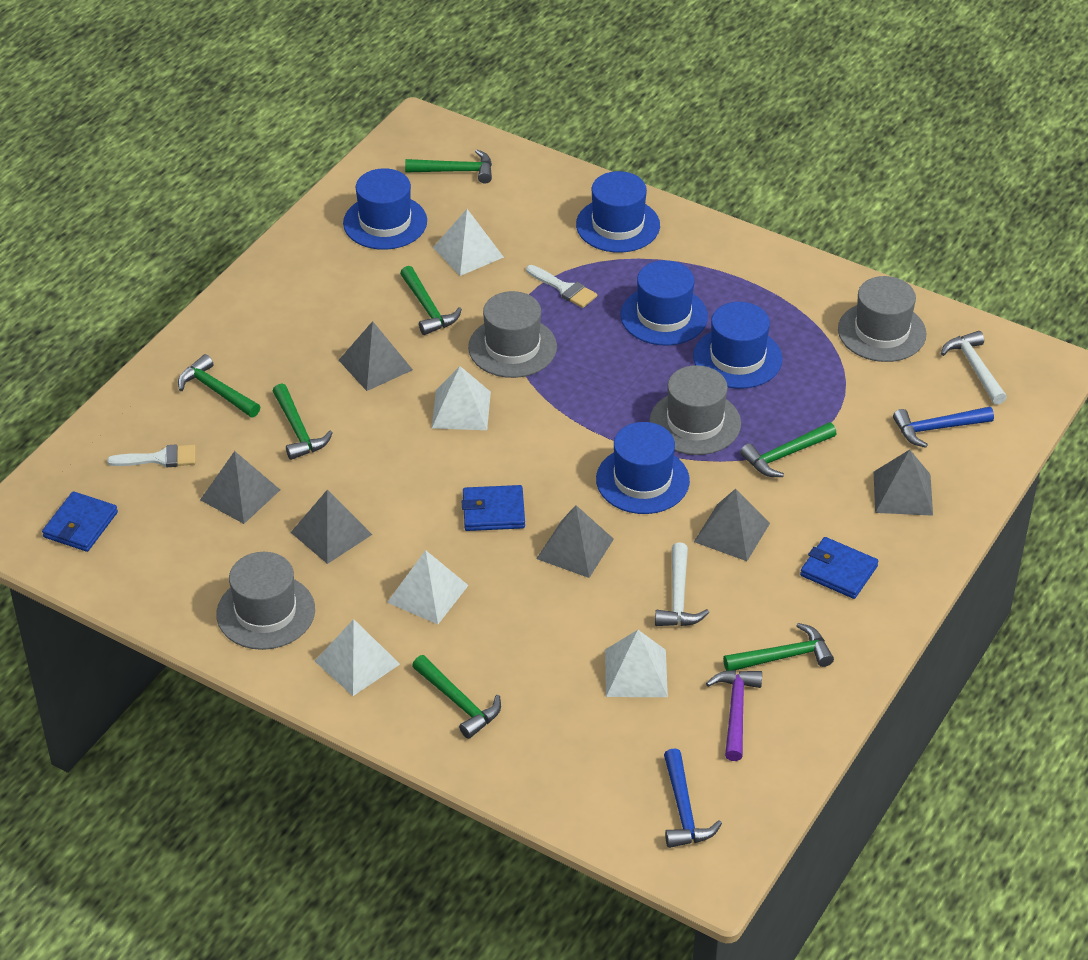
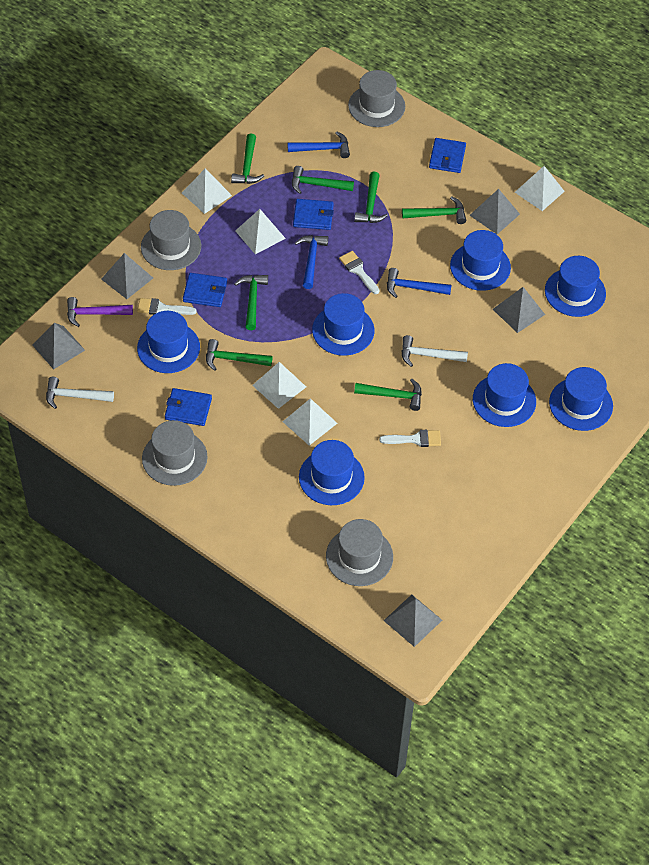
blue hammer: [664,748,722,848] [893,406,994,448] = 2 -> [287,131,350,158] [295,235,328,289] [387,268,452,298] = 3
blue hat: [343,168,427,250] [576,171,660,253] [596,422,690,514] [620,260,708,345] [693,302,783,389] = 5 -> [137,311,200,373] [299,440,365,505] [312,293,374,356] [450,230,511,291] [473,363,536,427] [545,256,606,317] [549,367,613,431] = 7
blue wallet: [42,491,118,552] [462,485,525,531] [800,537,878,599] = 3 -> [165,388,212,426] [183,273,227,307] [293,199,334,230] [429,138,466,173] = 4
grey pyramid: [200,451,280,524] [290,490,372,564] [339,321,413,391] [536,505,614,578] [694,489,770,561] [874,450,933,516] = 6 -> [32,323,85,370] [101,253,153,299] [384,594,442,647] [470,189,520,234] [493,287,545,333] = 5
white brush: [107,445,196,467] [526,265,597,308] = 2 -> [137,298,197,315] [339,251,380,294] [379,430,441,447] = 3

